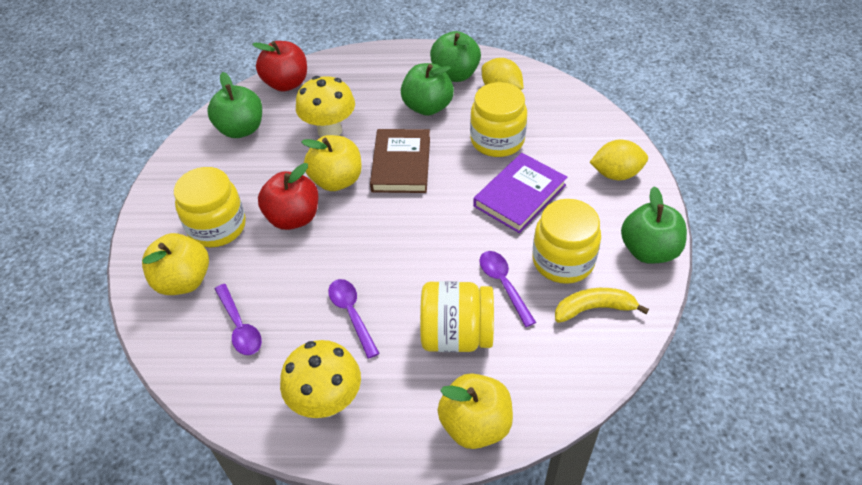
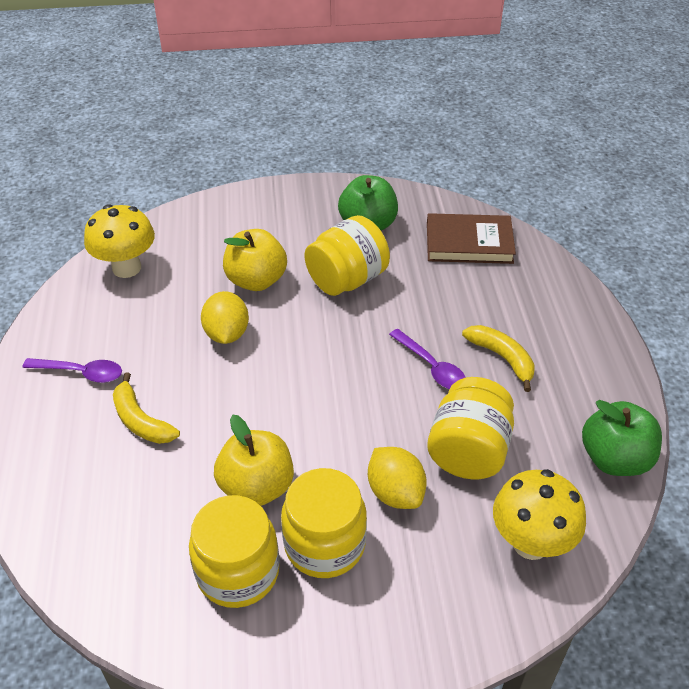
green apple: [207,72,262,138] [401,63,454,116] [430,31,481,82] [621,186,687,264] = 4 -> [338,175,398,231] [582,400,662,476] = 2
purple book: [473,153,567,233] = 1 -> none = 0
purple spoon: [215,284,262,355] [328,279,380,359] [479,251,536,327] = 3 -> [23,358,122,383] [389,329,466,389] = 2
red apple: [252,41,307,92] [258,163,318,230] = 2 -> none = 0
yellow apple: [142,233,209,295] [301,135,362,191] [437,373,513,449] = 3 -> [214,415,294,506] [223,229,287,291] = 2
yellow banana: [555,288,649,323] = 1 -> [113,372,180,444] [462,325,535,392] = 2

